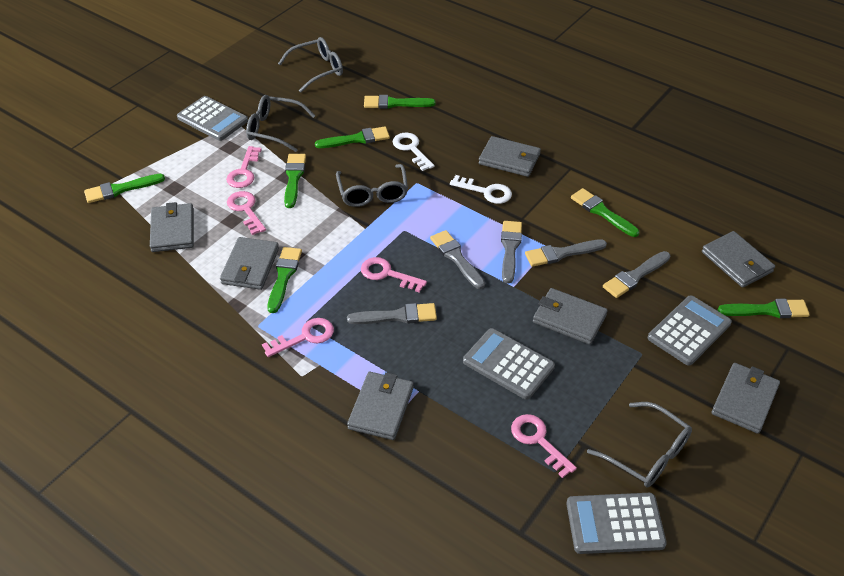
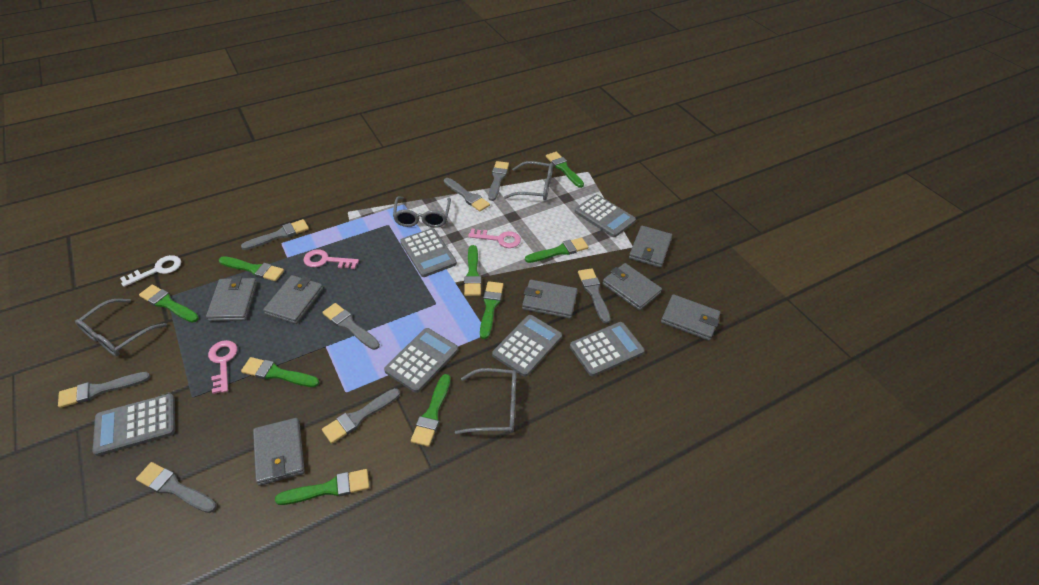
green brush: [84,174,165,203] [268,247,302,313] [284,154,306,208] [315,127,390,148] [364,95,436,109] [571,188,639,237] [718,299,810,318] = 7 -> [139,285,199,323] [219,256,284,281] [241,357,319,387] [275,469,369,505] [411,374,451,447] [464,245,481,296] [480,281,503,339] [525,237,588,263] [546,152,584,188] = 9
grey brush: [347,303,437,324] [430,230,485,289] [501,221,522,284] [525,239,607,267] [603,251,670,298] = 5 -> [58,372,150,408] [136,462,217,513] [241,219,309,250] [322,303,380,350] [322,388,400,444] [444,178,490,211] [488,161,509,201] [578,268,611,324] = 8
grey calculator: [177,96,248,141] [463,328,555,400] [566,493,667,554] [648,295,732,366] = 4 -> [92,394,175,456] [384,328,458,393] [400,228,457,277] [492,315,562,377] [570,322,645,376] [575,194,636,237] = 6
pink key: [226,146,262,188] [227,191,266,235] [262,318,334,357] [361,257,427,293] [511,414,577,478] = 5 -> [208,340,237,394] [303,249,359,269] [468,228,521,248] = 3
white key: [393,133,435,171] [450,175,512,204] = 2 -> [120,255,181,287] = 1

